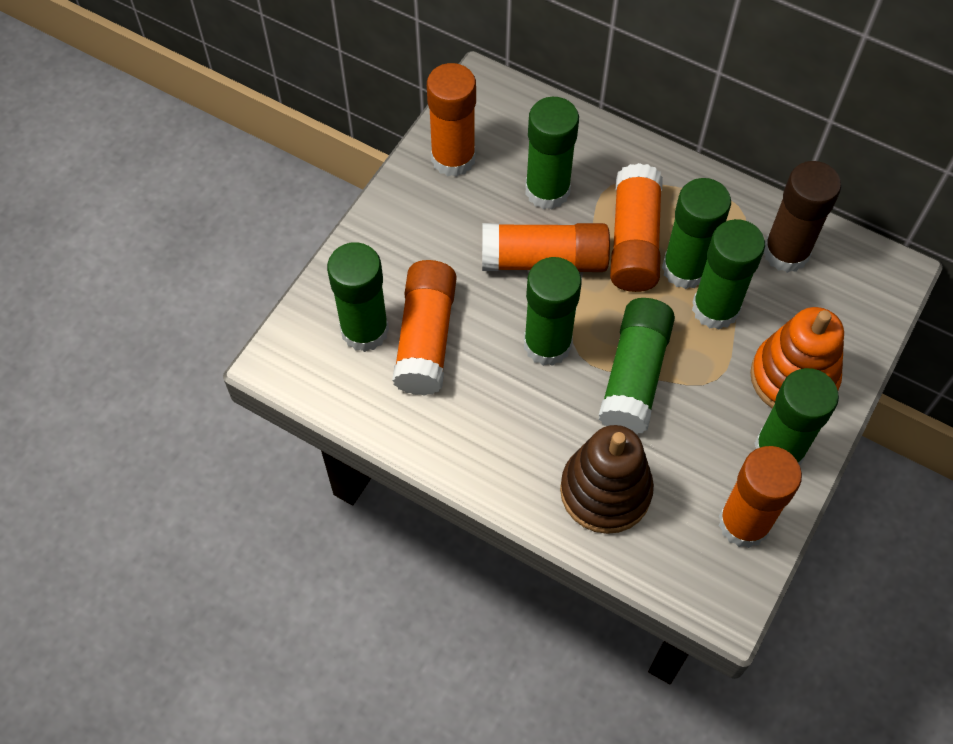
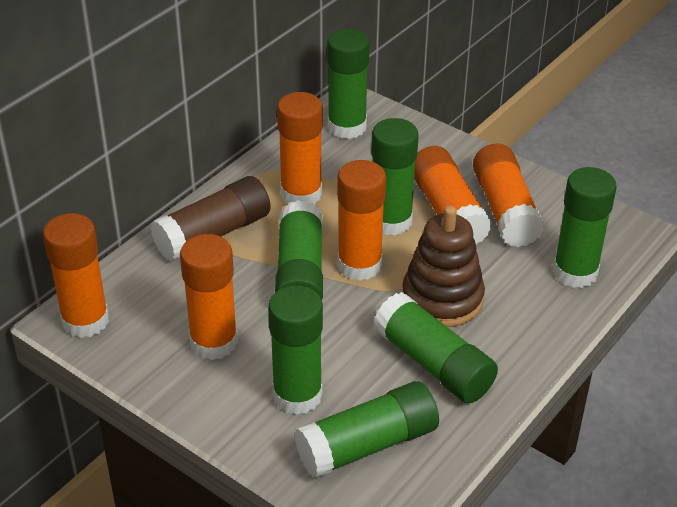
orange glue stick: [392,260,456,396] [427,63,476,177] [482,223,610,272] [610,163,663,292] [719,446,802,548] = 5 -> [43,213,109,338] [180,234,238,360] [277,92,323,204] [337,160,386,281] [414,146,492,244] [473,143,544,247] = 6
orange stacking toy: [750,307,844,408] = 1 -> none = 0

